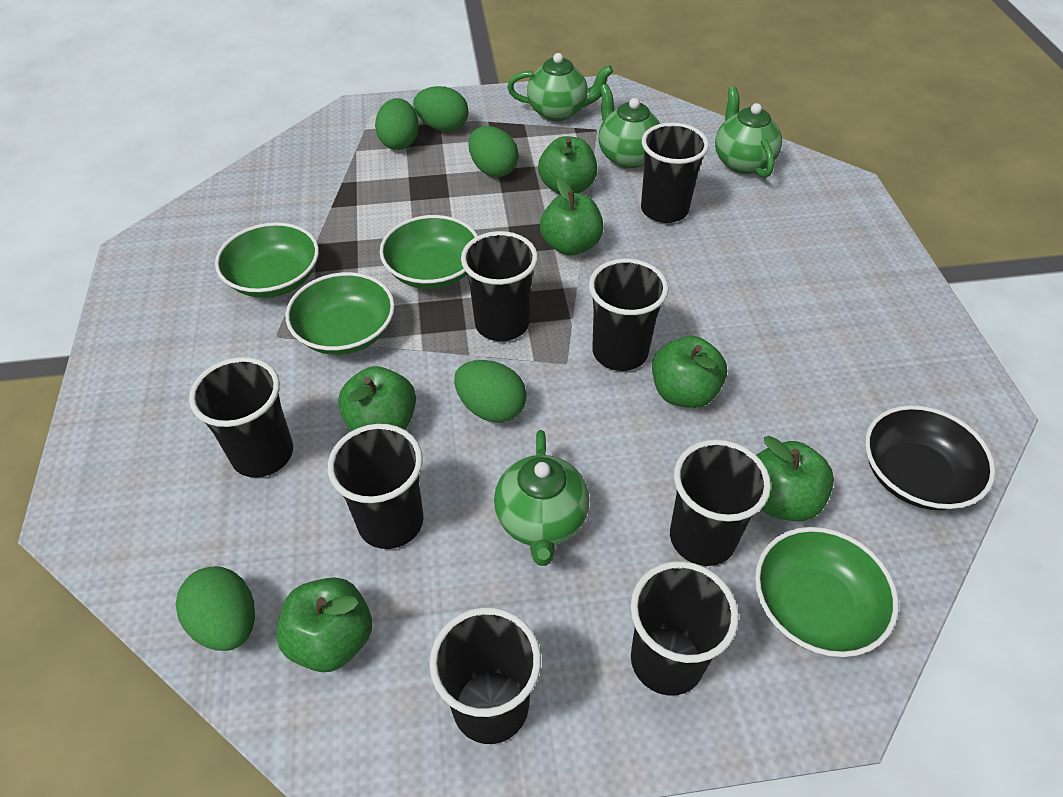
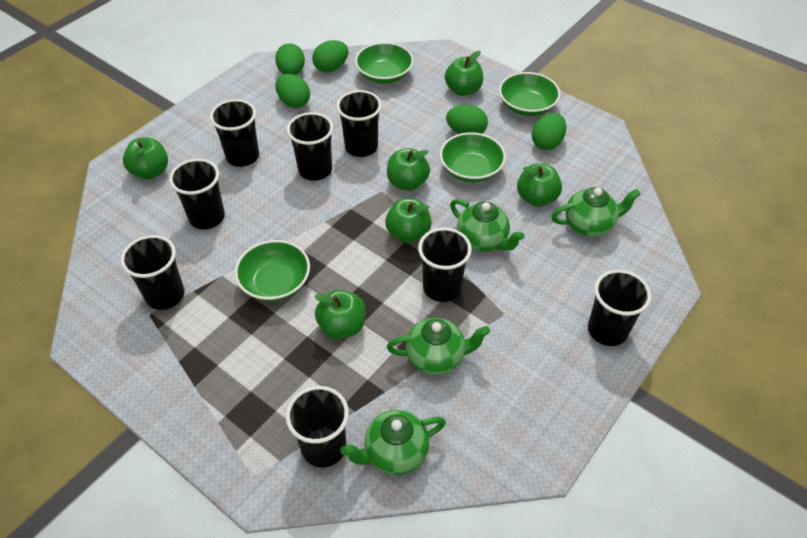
black bowl: [865,405,995,510] = 1 -> none = 0

